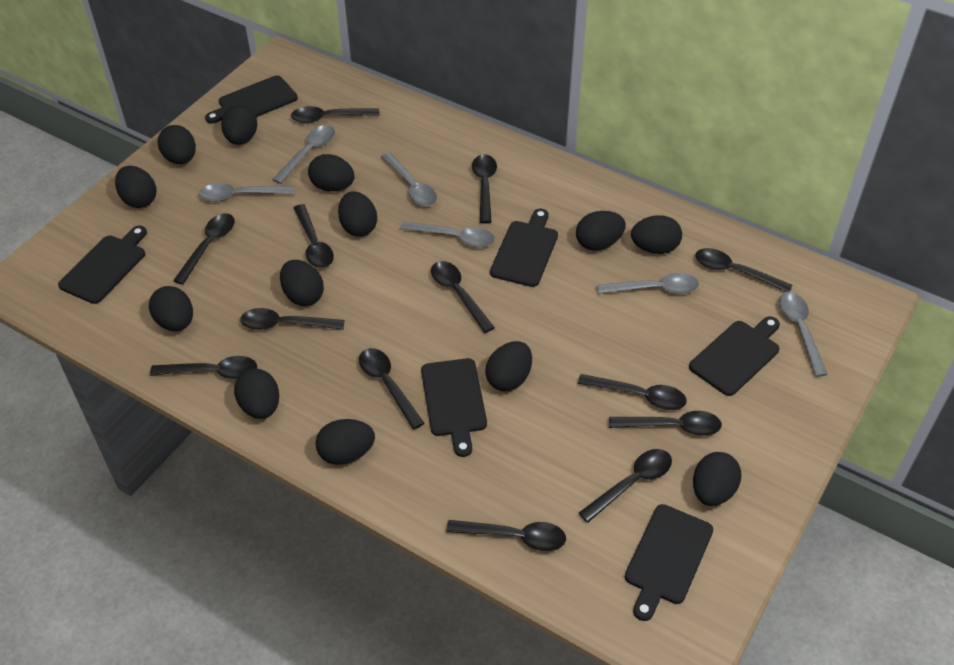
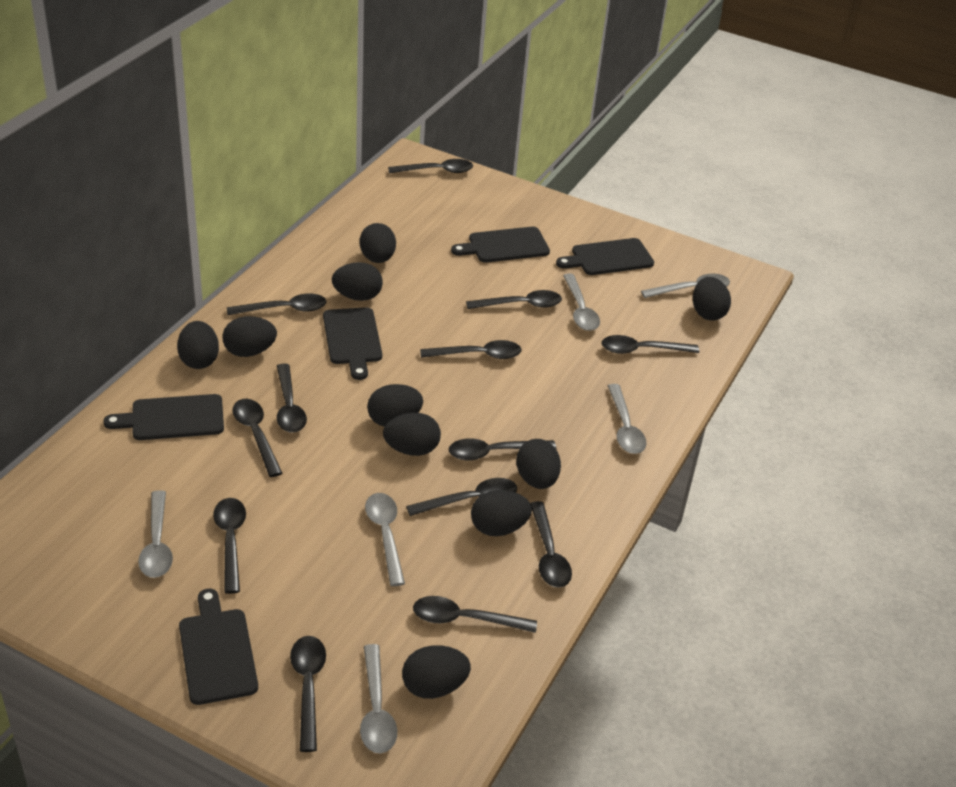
black cutting board: [58,226,147,304] [205,75,298,123] [421,358,487,457] [490,209,558,287] [625,504,713,621] [689,316,780,396] = 6 -> [103,394,224,440] [179,589,258,705] [323,307,382,380] [451,227,550,263] [556,238,654,275] = 5
black egg: [115,166,156,208] [149,286,193,331] [158,125,196,164] [221,105,257,145] [234,369,279,419] [280,260,324,306] [308,154,354,191] [315,419,375,465] [338,191,377,237] [485,341,532,391] [576,211,626,251] [631,215,682,254] [693,452,742,506] = 13 -> [177,321,219,369] [223,316,277,357] [332,262,383,301] [360,223,396,263] [367,384,423,427] [383,412,441,456] [402,645,471,699] [471,490,532,536] [516,439,561,489] [693,277,731,321] = 10

